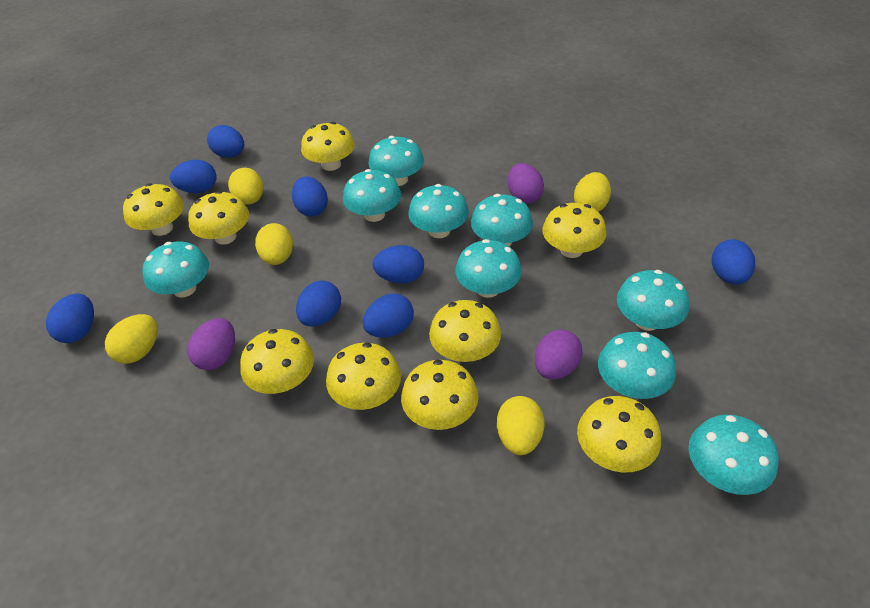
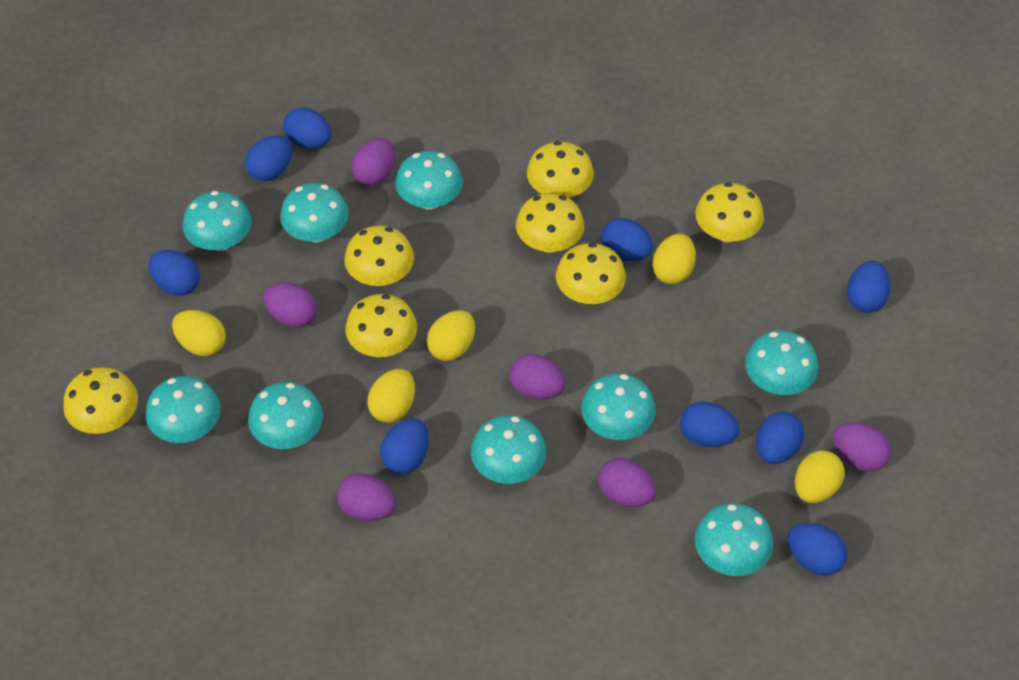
blue egg: [46,293,94,343] [170,160,216,193] [207,125,244,158] [292,176,328,217] [296,281,341,327] [363,293,414,338] [372,245,424,283] [712,239,755,285] = 8 -> [148,250,200,296] [245,135,292,181] [283,107,331,148] [380,418,429,474] [601,218,653,261] [680,402,739,447] [756,412,804,464] [788,523,848,576] [847,261,891,313] = 9
purple egg: [187,318,235,370] [508,163,544,204] [535,329,583,380] = 3 -> [263,283,317,328] [337,474,396,521] [351,138,395,185] [510,354,566,399] [598,458,656,507] [833,422,891,472] = 6
yellow mushroom: [123,183,184,236] [188,191,249,245] [240,329,314,394] [301,122,355,171] [326,343,401,410] [401,360,479,430] [429,300,501,362] [542,203,606,258] [577,396,661,473] = 9 -> [63,367,138,434] [344,226,414,286] [345,294,417,357] [516,193,584,253] [527,141,594,198] [556,243,626,304] [695,182,764,242] = 7

